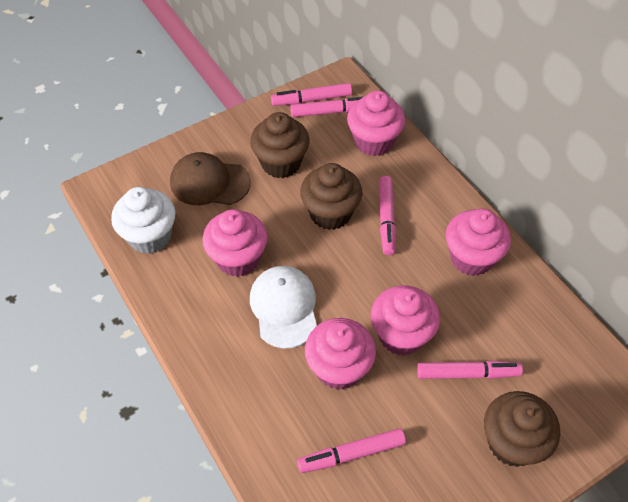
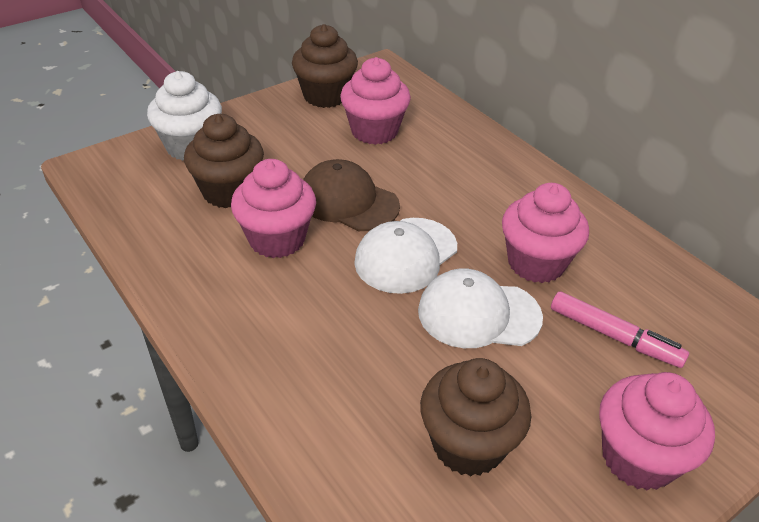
pink cupcake: [202,209,267,277] [305,318,376,390] [347,90,405,156] [371,285,440,355] [446,208,511,276] = 5 -> [231,159,316,258] [340,57,411,145] [502,183,589,283] [599,372,715,491] = 4
pink marker: [271,83,352,106] [290,96,364,117] [297,428,406,473] [379,176,396,255] [417,360,523,379] = 5 -> [551,291,689,368] = 1
white cap: [250,266,317,348] = 1 -> [354,218,457,294] [418,268,543,348] = 2

